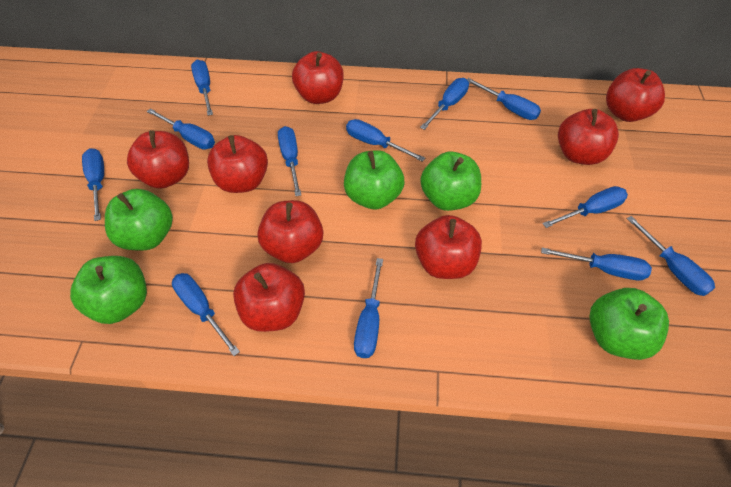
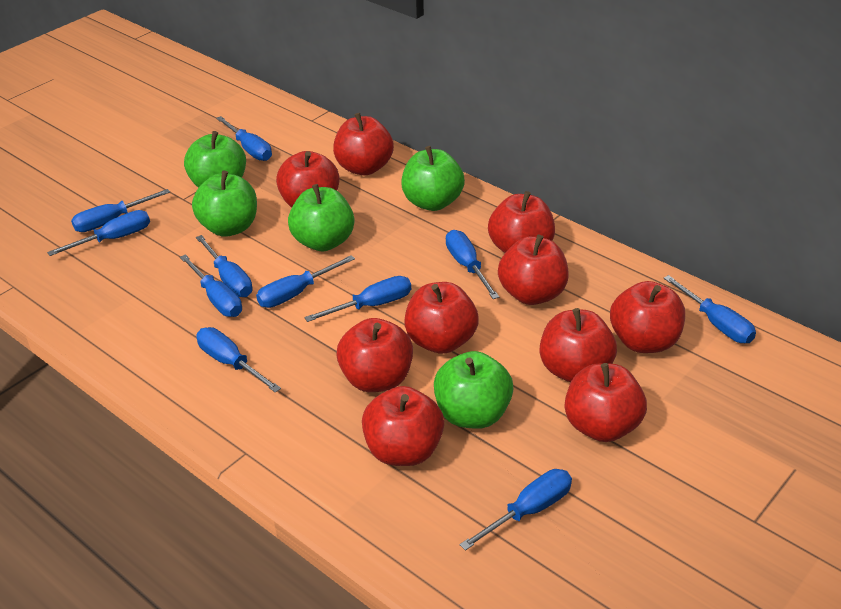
blue screwdriver: [82,148,104,221] [147,108,215,150] [172,273,240,356] [191,60,213,116] [278,126,301,196] [346,119,425,162] [354,258,383,358] [420,78,469,130] [467,78,541,120] [541,248,652,281] [542,186,628,228] [627,216,715,296] = 12 -> [47,210,150,256] [71,189,170,232] [180,254,242,317] [196,235,252,297] [196,327,281,393] [216,116,272,161] [256,255,355,308] [305,276,411,322] [446,230,499,299] [460,469,572,551] [664,275,756,343] = 11
red apple: [127,130,189,189] [207,135,268,193] [233,263,305,332] [257,200,323,263] [292,51,344,104] [415,215,482,279] [558,109,619,165] [606,68,665,122] = 8 -> [276,151,340,208] [333,113,394,175] [336,318,413,392] [362,386,444,466] [404,282,479,354] [488,191,555,253] [498,234,569,305] [540,308,617,382] [565,363,647,442] [610,281,685,353] = 10

